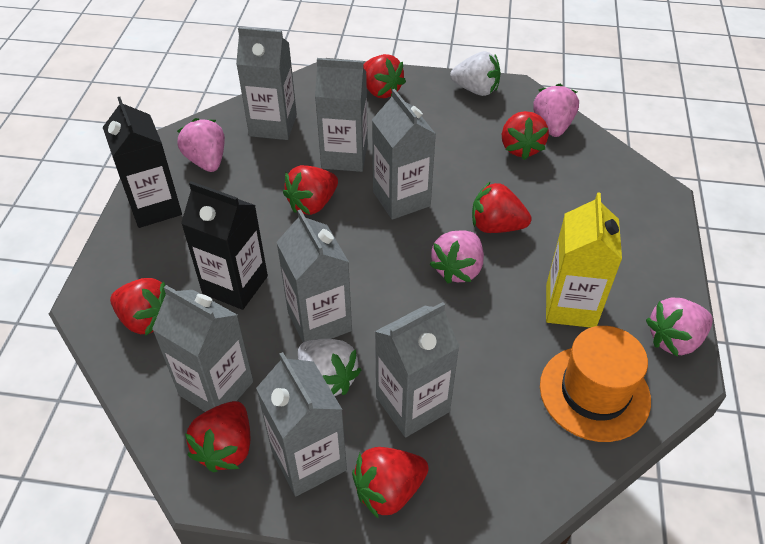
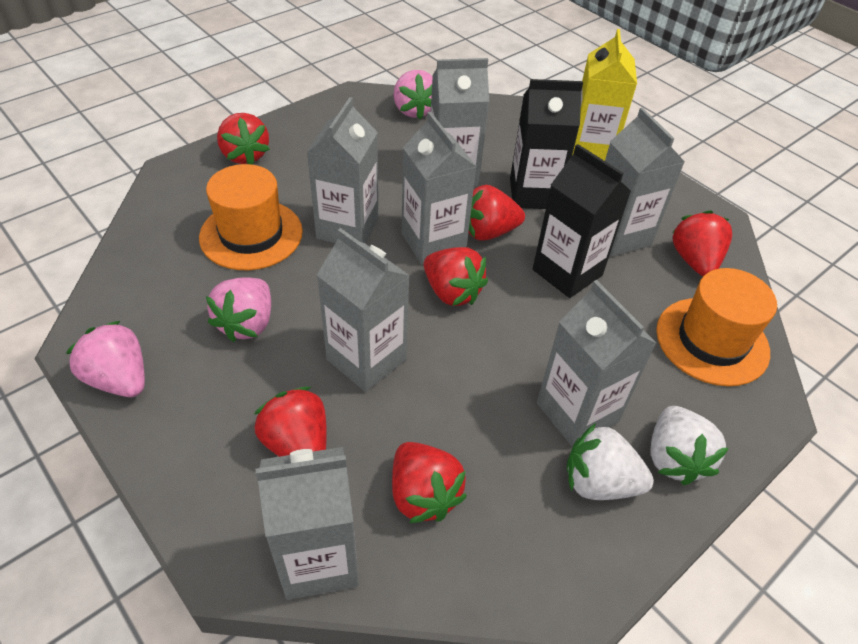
orange hat: [540,326,651,442] = 1 -> [199,164,303,270] [656,268,777,386] = 2
pink strawberry: [177,118,225,172] [429,230,484,283] [533,84,579,137] [646,298,713,357] = 4 -> [66,321,145,397] [206,277,271,342] [394,70,433,120] = 3
red strawberry: [110,278,166,336] [185,401,250,472] [283,165,338,215] [352,447,429,519] [363,54,406,98] [472,181,531,233] [502,111,549,160] = 7 -> [217,113,270,165] [254,387,327,457] [392,442,467,523] [424,247,488,306] [468,185,525,241] [672,210,732,276] = 6

